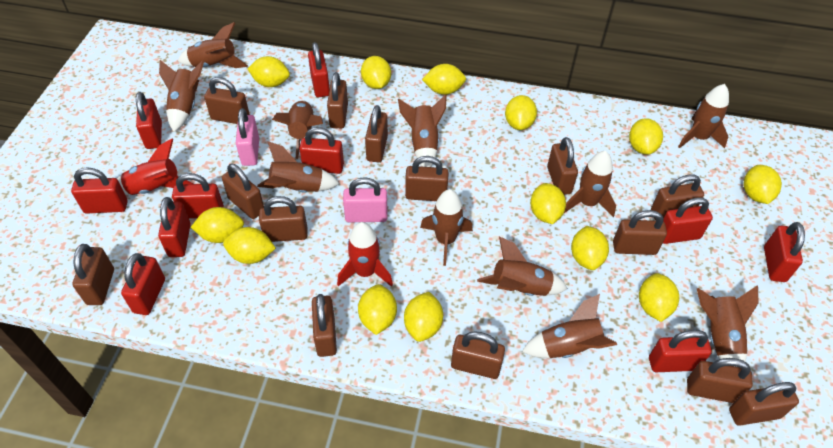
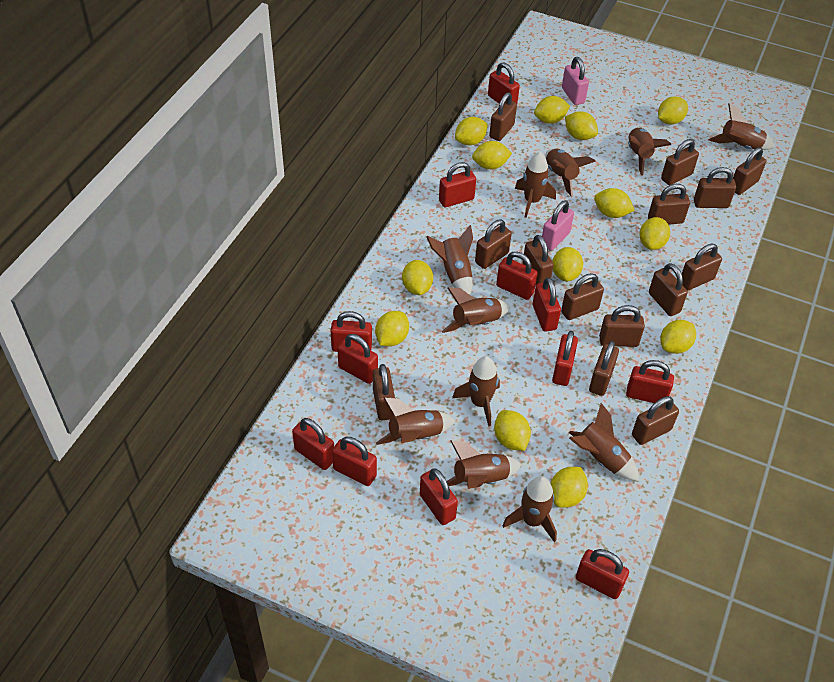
red padlock: [71,167,128,214] [121,253,165,315] [136,92,162,149] [158,197,191,257] [172,173,224,219] [299,127,344,174] [308,42,330,97] [649,330,712,372] [663,197,713,244] [764,222,805,282] = 10 -> [292,418,334,470] [331,311,372,352] [332,437,377,486] [337,334,378,384] [420,468,458,525] [439,162,476,207] [488,63,520,104] [496,252,538,300] [533,277,561,332] [552,331,578,386] [576,549,629,599] [626,360,674,403] = 12
red rocket: [117,139,194,195] [337,222,393,287] = 2 -> none = 0

